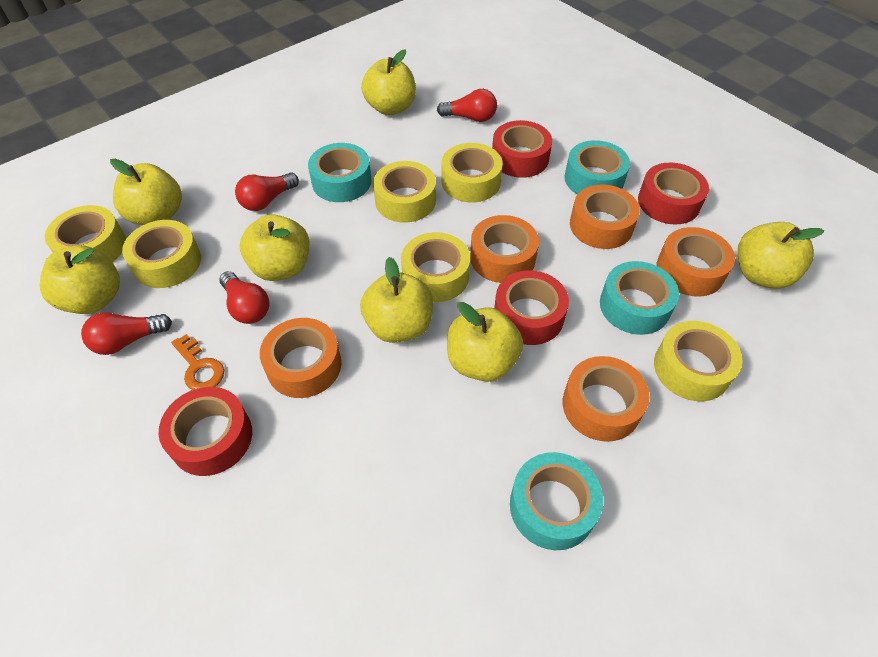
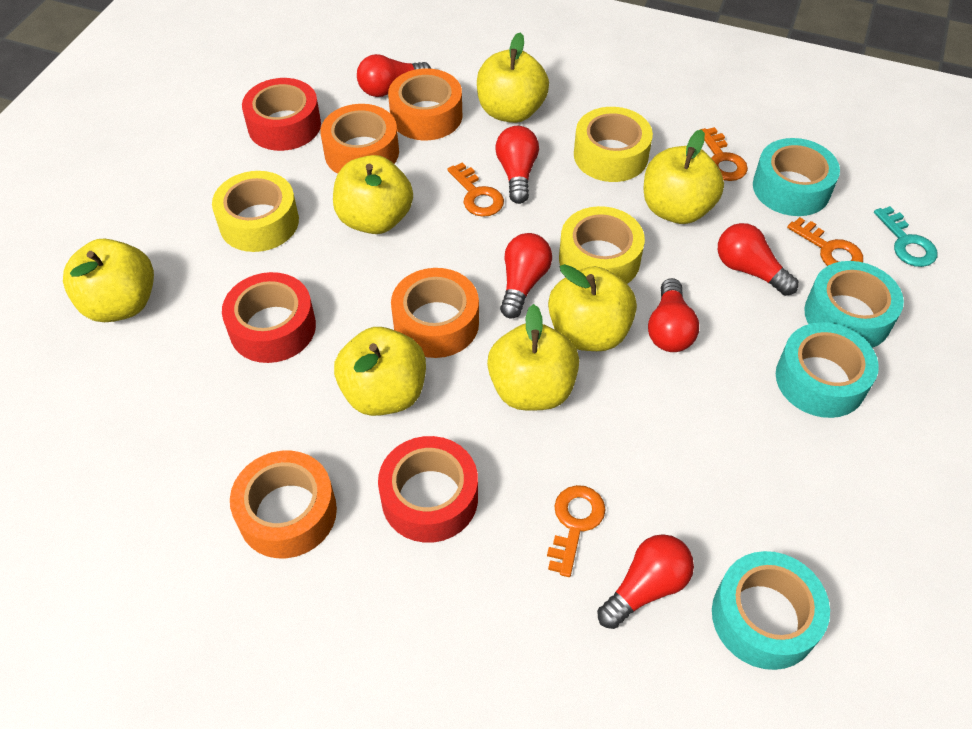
orange key: [171,334,224,390] = 1 -> [447,162,504,217] [547,485,606,577] [700,127,748,181] [787,217,863,266] = 4
orange tape: [260,318,341,398] [470,215,539,283] [563,356,650,442] [570,185,640,249] [656,227,735,297] = 5 -> [230,451,337,558] [321,104,399,174] [388,68,462,140] [391,268,479,358] = 4
red light bulb: [81,312,172,355] [219,271,269,324] [235,173,299,211] [437,89,497,122] = 4 -> [357,54,431,97] [496,126,539,204] [500,233,552,319] [597,534,694,629] [648,278,699,352] [718,223,798,296] = 6
red tape: [159,387,252,476] [492,120,552,178] [494,271,569,345] [638,163,709,225] = 4 -> [222,272,316,363] [242,78,321,151] [378,436,478,543] = 3
turquoise key: none = 0 -> [874,206,937,267] = 1
yellow tape: [45,205,126,262] [122,220,201,288] [373,161,436,223] [401,232,470,302] [442,143,503,202] [654,321,743,401] = 6 -> [212,171,299,252] [559,206,645,284] [574,107,653,182] = 3

